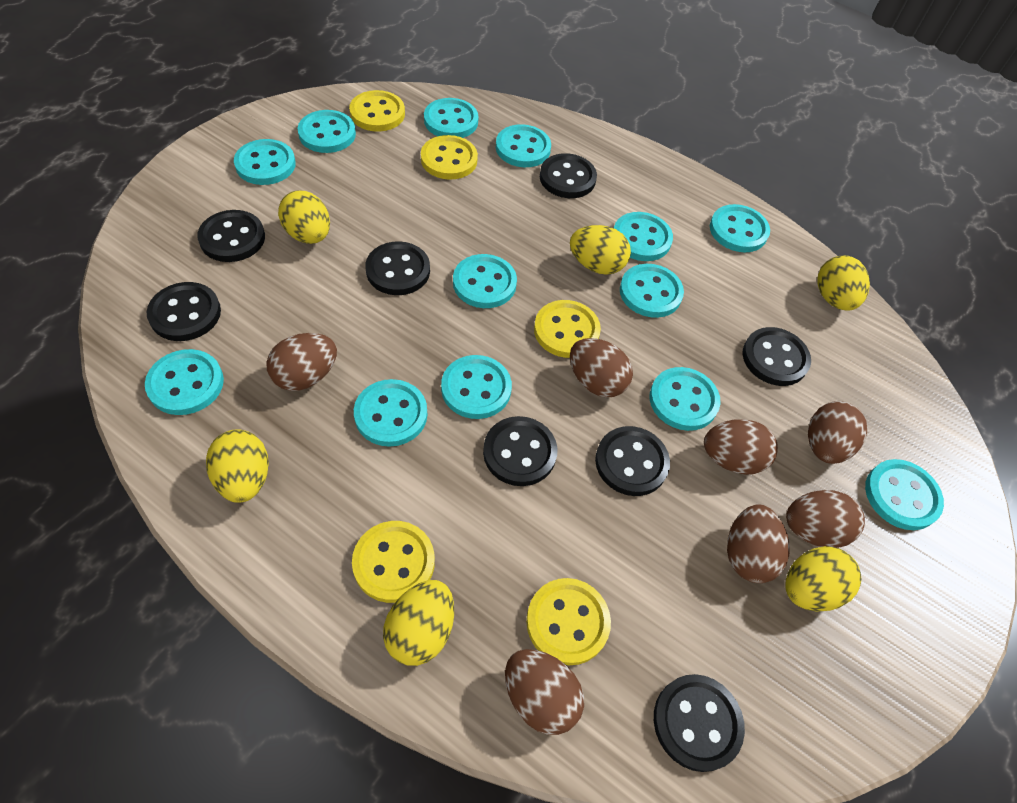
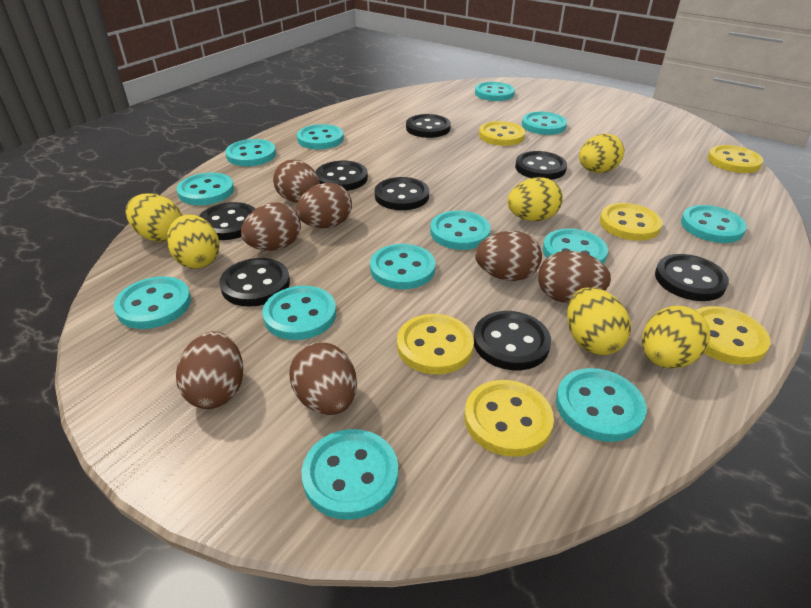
yellow button: [349,90,405,132] [352,521,435,603] [421,135,478,180] [526,578,611,665] [534,300,601,358] = 5 -> [397,314,474,374] [464,380,554,457] [479,121,525,146] [600,203,662,241] [696,306,771,365] [708,145,763,173] = 6

